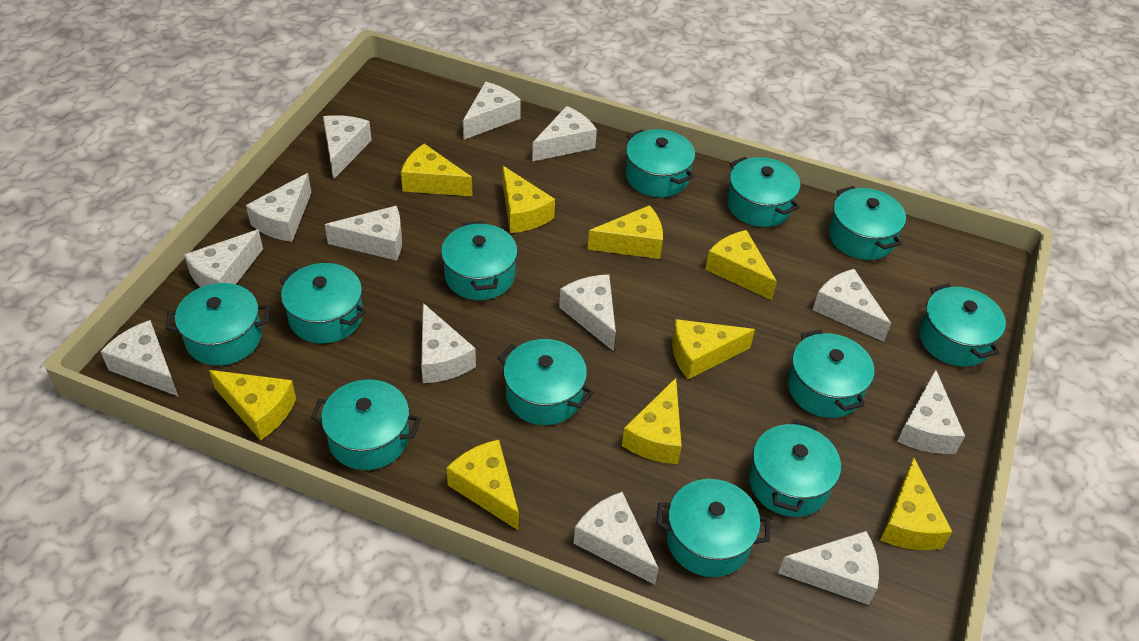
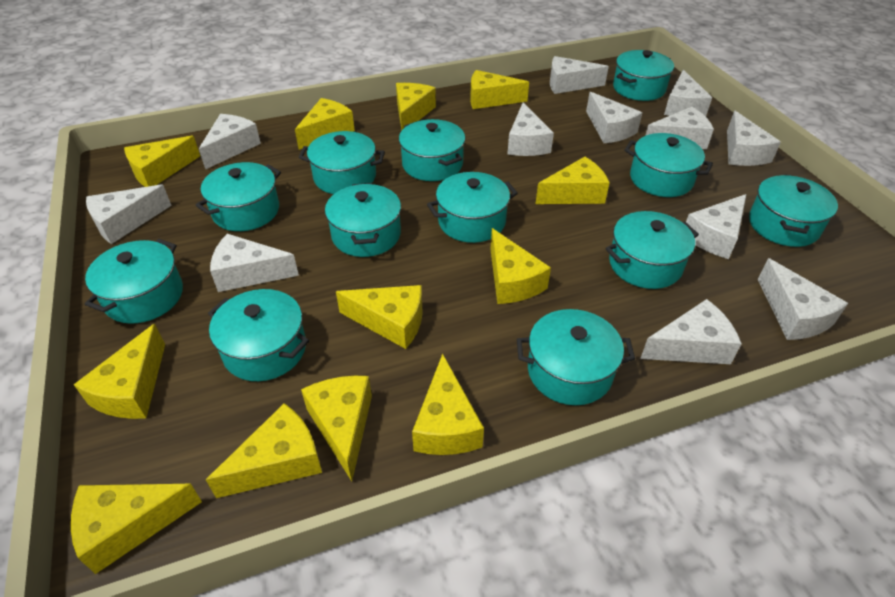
white cheese: [100,320,179,397] [184,230,263,287] [246,173,311,242] [323,115,372,180] [325,206,402,261] [421,303,476,383] [463,82,521,140] [532,106,597,162] [559,274,616,351] [573,492,659,585] [778,531,879,605] [813,269,891,342] [897,370,965,454] = 13 -> [86,184,172,244] [199,114,261,170] [210,234,299,292] [507,102,554,156] [550,56,609,94] [586,92,642,143] [640,299,742,364] [645,107,714,149] [664,69,712,117] [686,194,746,259] [727,111,781,166] [758,258,848,340] = 12
yellow cheese: [209,370,296,440] [401,144,472,196] [447,439,519,531] [503,166,555,233] [587,205,663,259] [622,378,682,464] [672,319,755,379] [705,230,777,300] [880,457,952,550] = 9 -> [71,484,202,574] [74,324,165,419] [124,136,200,187] [206,403,322,498] [295,98,355,150] [301,376,372,481] [336,285,422,349] [396,83,436,130] [412,354,484,455] [470,70,529,109] [490,228,551,304] [536,157,610,204] = 12

